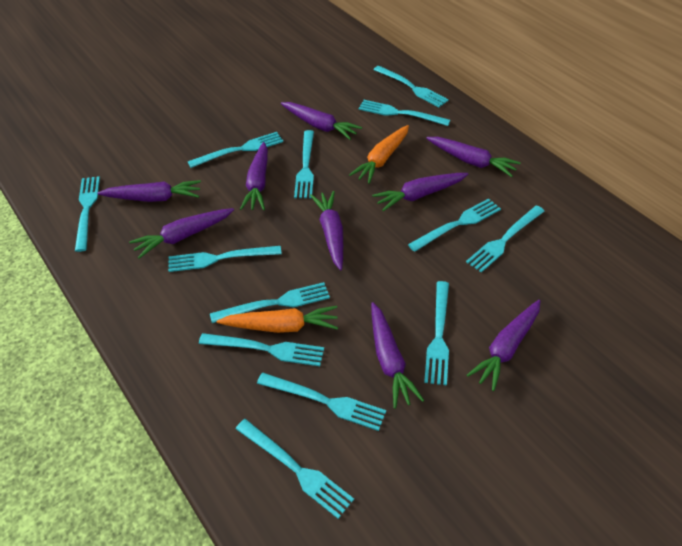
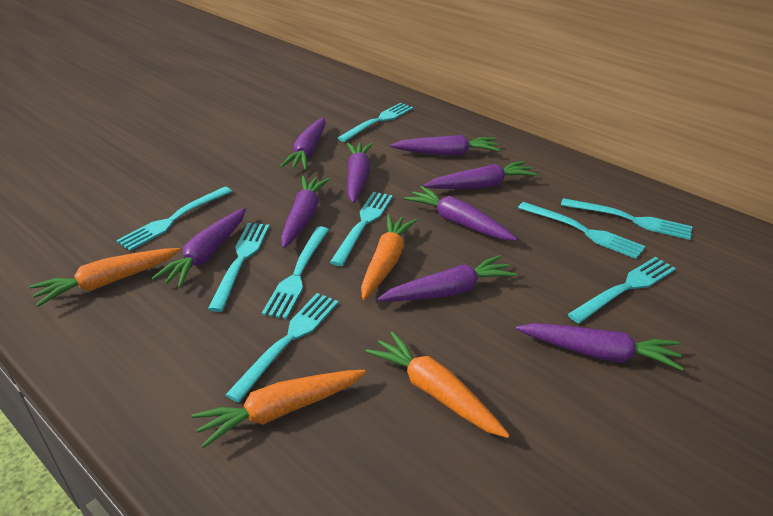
orange carrot: [217,306,338,333] [349,125,409,184] = 2 -> [30,248,180,307] [192,370,366,448] [361,214,417,300] [366,331,510,438] = 4
turquoise fork: [75,176,100,252] [168,246,281,272] [188,132,283,168] [199,333,324,366] [210,282,330,323] [235,419,354,519] [257,373,386,431] [294,130,314,198] [358,100,450,126] [373,66,449,107] [408,198,501,252] [424,281,449,385] [466,205,545,273] = 13 -> [116,187,232,251] [208,223,269,312] [226,293,339,402] [262,227,329,319] [330,192,393,266] [338,103,413,142] [518,202,646,259] [561,198,693,240] [567,257,676,324] = 9

